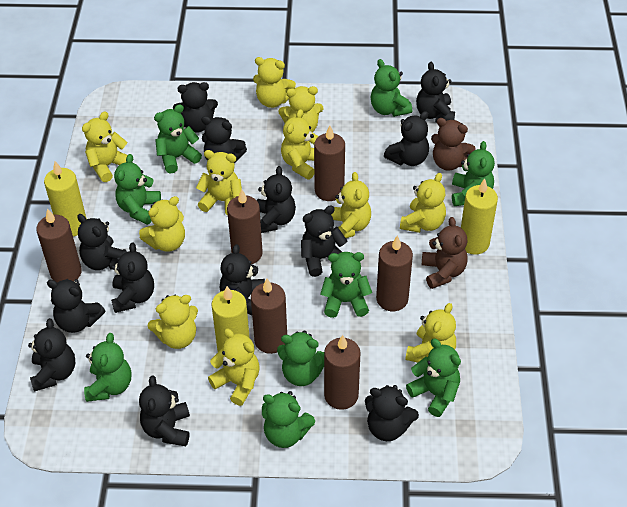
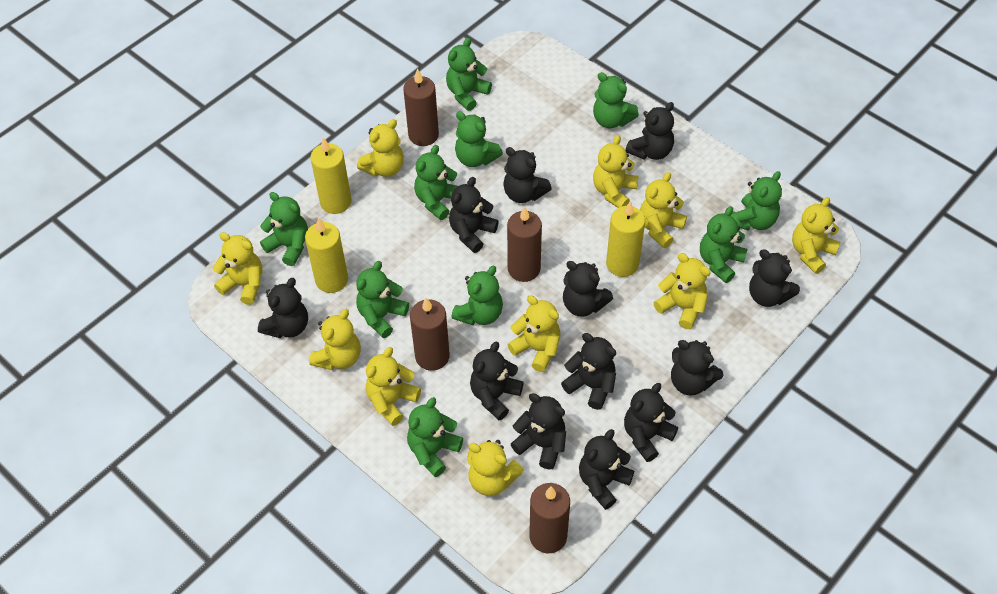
black teddy bear: [28,318,75,392] [47,279,105,333] [78,214,127,270] [111,242,154,313] [139,375,190,446] [173,82,218,132] [201,116,247,163] [220,244,265,315] [257,166,296,233] [301,205,348,277] [365,385,419,441] [384,111,429,166] [416,62,455,122] = 13 -> [258,278,308,338] [449,177,499,253] [470,342,524,420] [503,147,552,203] [511,393,566,469] [561,333,616,410] [563,261,613,317] [579,429,634,510] [624,383,678,462] [625,102,674,160] [671,340,723,396] [749,249,800,307] = 12
brown candle: [36,208,82,283] [227,189,263,264] [251,279,287,354] [314,126,345,201] [324,335,361,410] [376,236,413,311] = 6 -> [403,68,439,146] [410,298,450,371] [507,207,542,282] [529,483,570,553] = 4
brown teddy bear: [422,217,468,289] [431,118,476,171] = 2 -> none = 0
green teddy bear: [84,333,131,402] [114,154,161,225] [154,104,202,174] [262,391,315,448] [277,331,324,386] [320,252,372,318] [371,59,412,117] [406,339,461,417] [452,141,495,206] = 9 -> [260,192,308,266] [356,261,409,338] [407,397,463,477] [414,145,458,220] [446,38,492,111] [451,266,503,325] [455,111,503,167] [593,72,639,128] [700,206,748,283] [731,171,782,231] = 10
yellow teddy bear: [82,112,128,182] [139,196,185,252] [147,295,198,349] [196,150,242,215] [208,329,260,406] [253,57,296,108] [279,86,323,133] [281,109,318,180] [331,172,371,238] [400,173,446,233] [405,303,456,363] = 11 -> [213,232,262,305] [309,309,361,370] [357,119,404,177] [366,347,421,426] [467,440,523,496] [507,295,561,372] [593,135,639,208] [640,172,687,248] [654,253,711,329] [792,197,840,274] = 10

